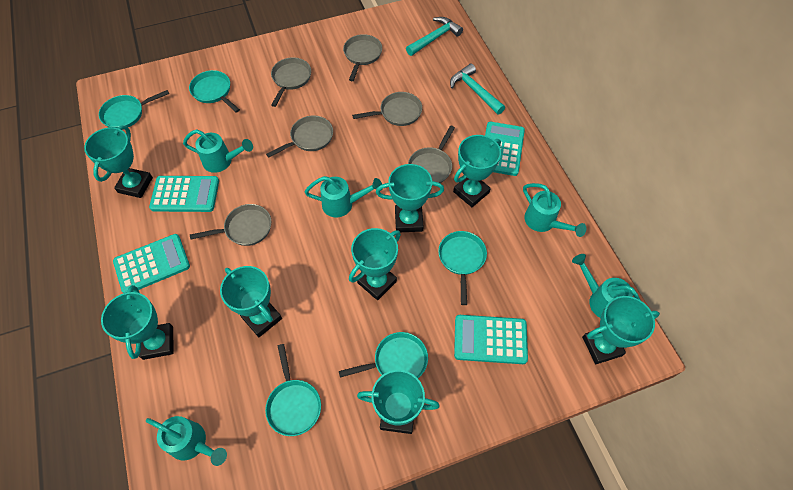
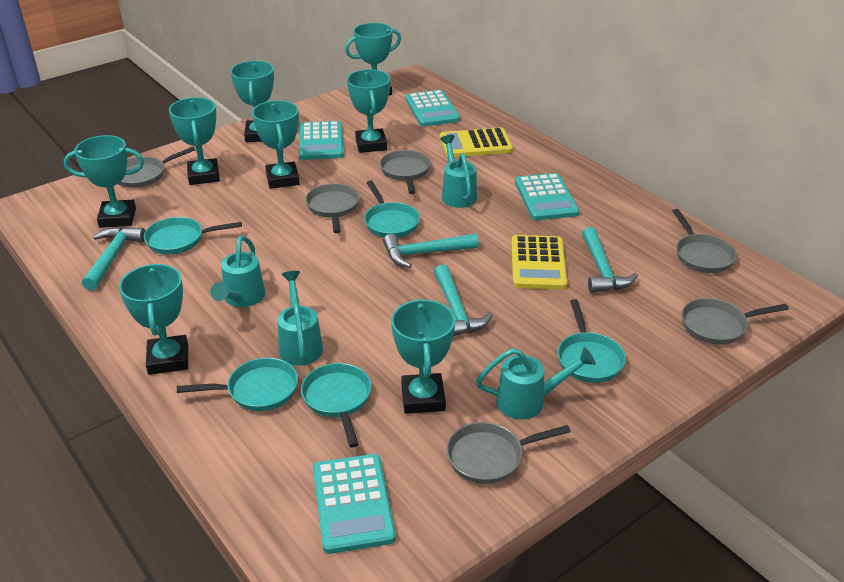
turquoise hammer: [406,17,463,56] [450,64,505,115] = 2 -> [82,227,145,290] [383,234,478,268] [434,265,493,336] [582,227,638,293] = 4
turquoise watering can: [146,416,227,466] [183,129,253,173] [304,176,382,218] [523,183,586,237] [572,254,640,318] = 5 -> [210,236,265,307] [277,271,323,366] [440,135,477,208] [476,347,596,419] = 4
yellow calculator: none = 0 -> [440,127,513,157] [511,235,567,290] = 2

